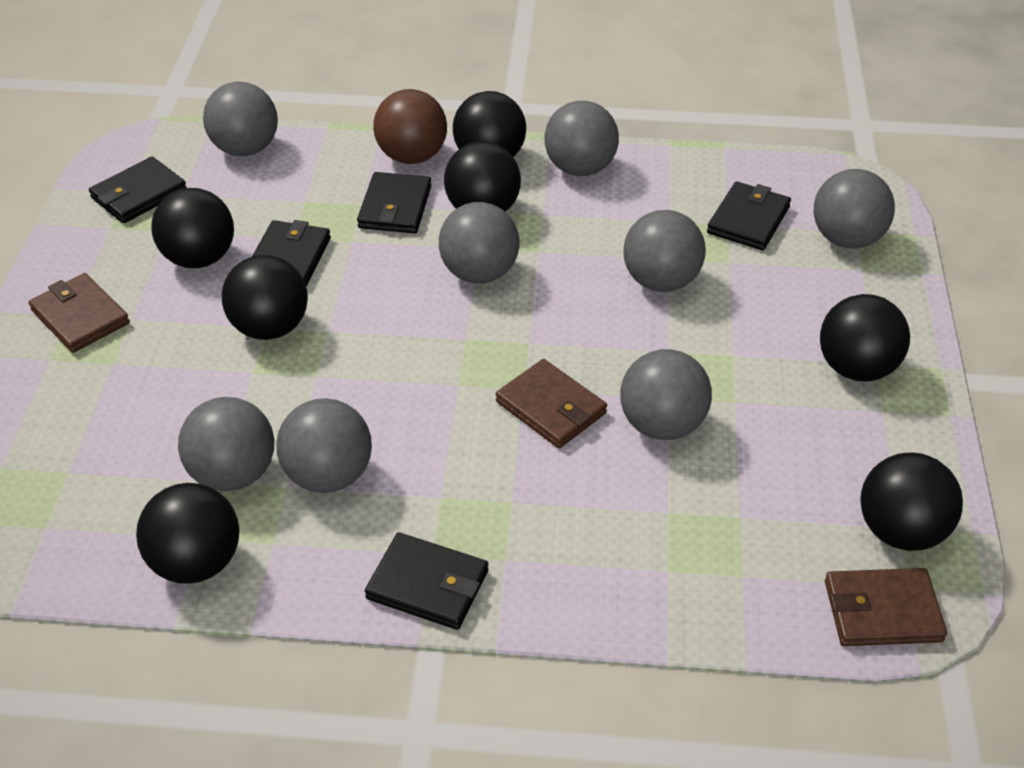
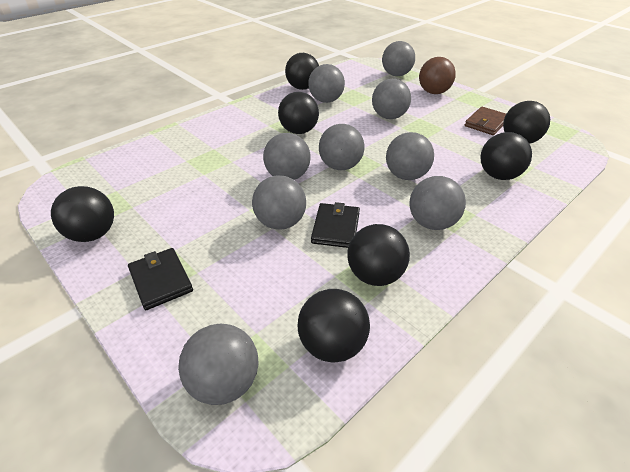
black wallet: [89,157,187,223] [252,220,331,287] [357,172,432,233] [365,532,488,630] [707,181,791,250] = 5 -> [128,248,193,310] [311,202,360,248] = 2
brown wallet: [29,273,130,353] [496,359,607,448] [825,568,947,646] = 3 -> [465,107,506,135] = 1
grey ball: [178,397,274,491] [203,82,278,156] [276,398,372,493] [439,202,519,283] [544,101,619,176] [620,349,712,440] [623,210,706,292] [814,169,895,248] = 8 -> [178,324,259,405] [252,175,306,230] [263,133,311,180] [308,64,345,103] [319,124,364,170] [372,79,411,119] [382,41,415,76] [386,132,434,180] [409,176,466,230] = 9

